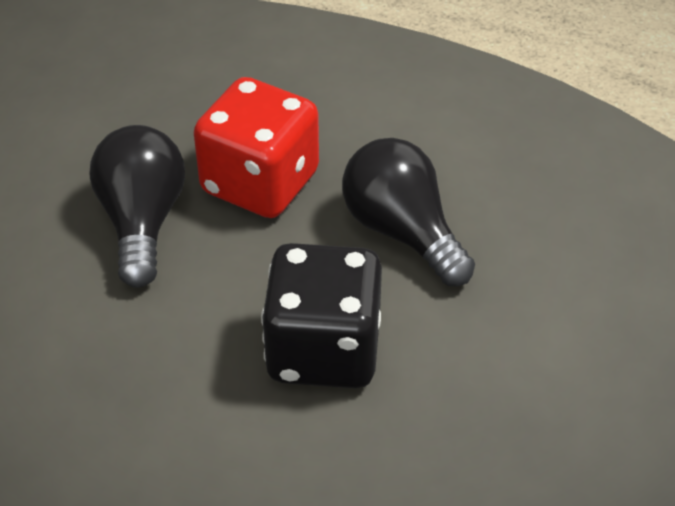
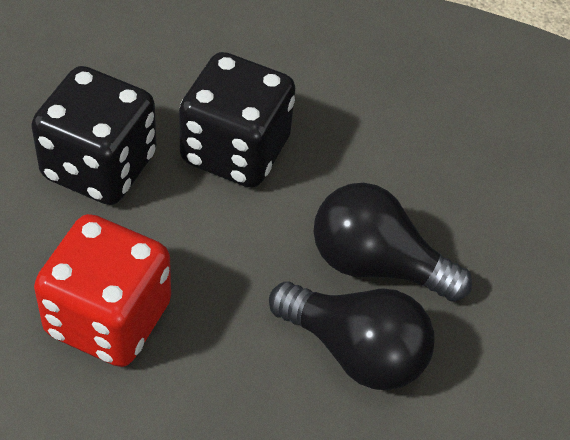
black dice: [261,243,382,388] = 1 -> [31,66,156,205] [179,52,295,188] = 2

